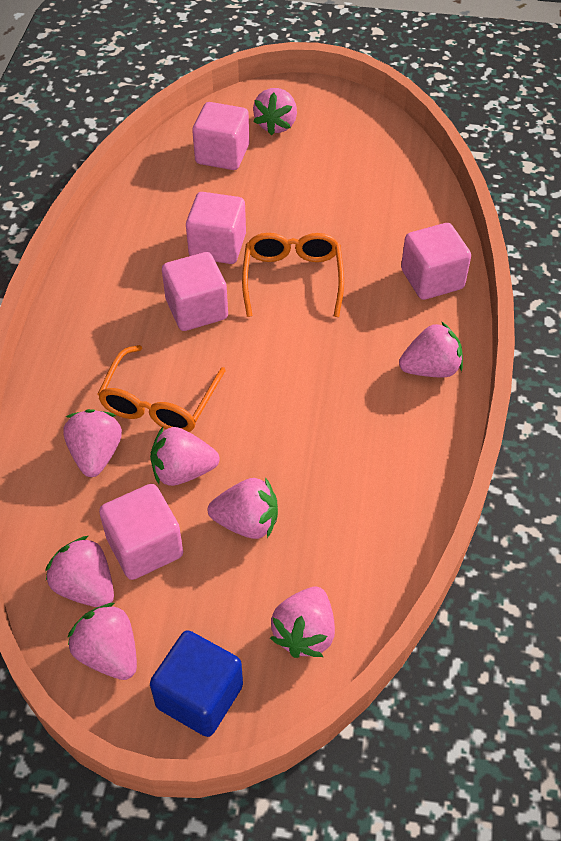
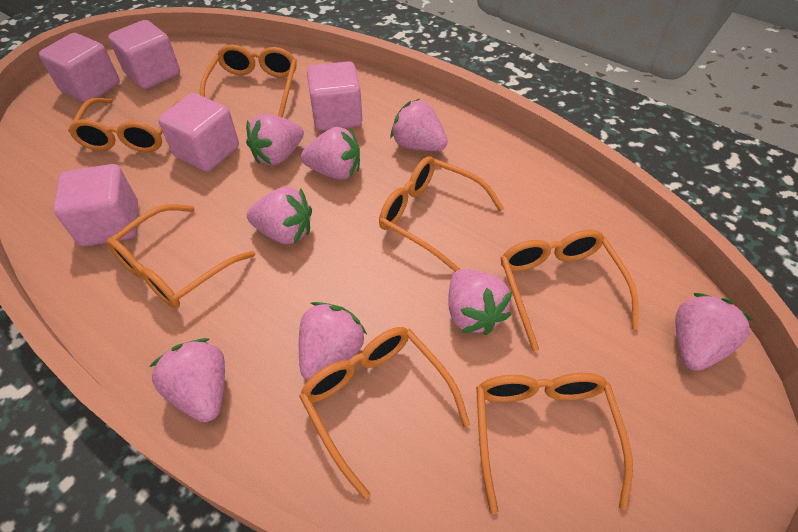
blue cube: [150,630,243,737] = 1 -> none = 0
orange glasses: [97,345,226,432] [242,233,344,317] = 2 -> [68,98,179,152] [106,204,255,308] [200,44,297,118] [299,327,470,499] [379,156,504,272] [476,373,633,514] [501,230,639,351] = 7

